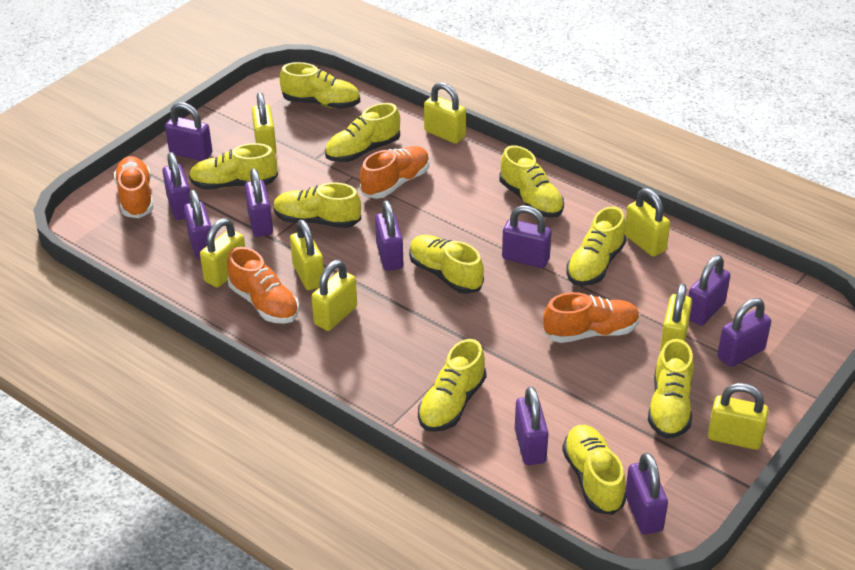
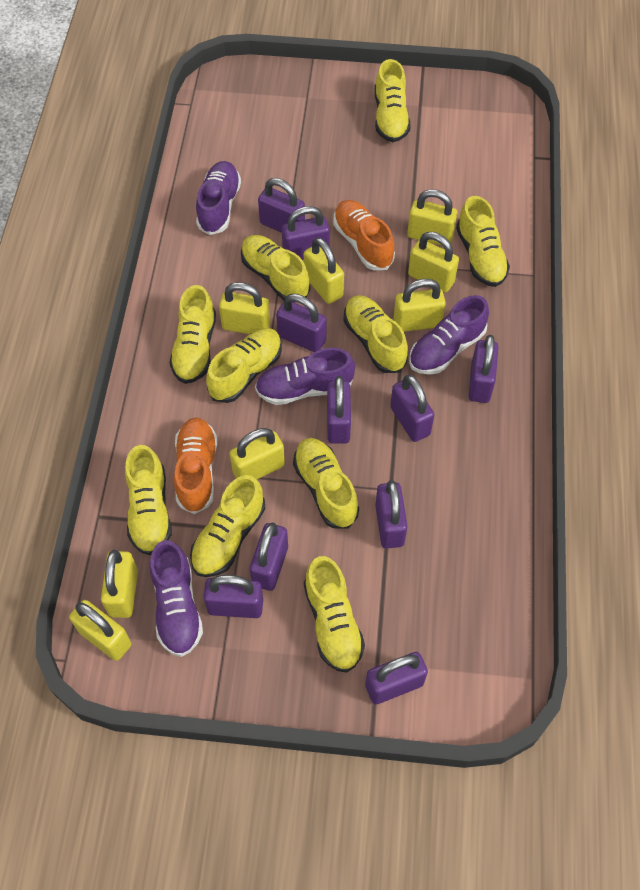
orange shoe: [114,156,153,218] [227,247,299,324] [360,146,429,199] [543,292,640,343] = 4 -> [174,417,217,514] [333,200,395,270] = 2
purple shoe: none = 0 -> [150,540,203,657] [196,161,241,235] [255,348,355,405] [409,295,489,375] = 4

